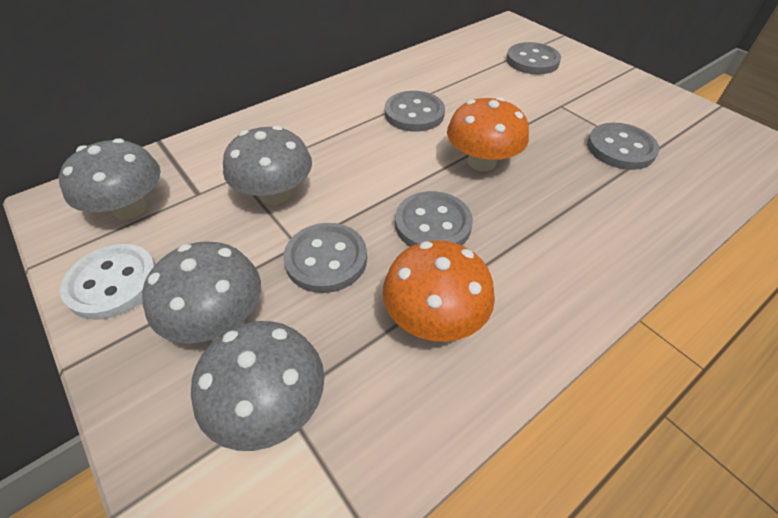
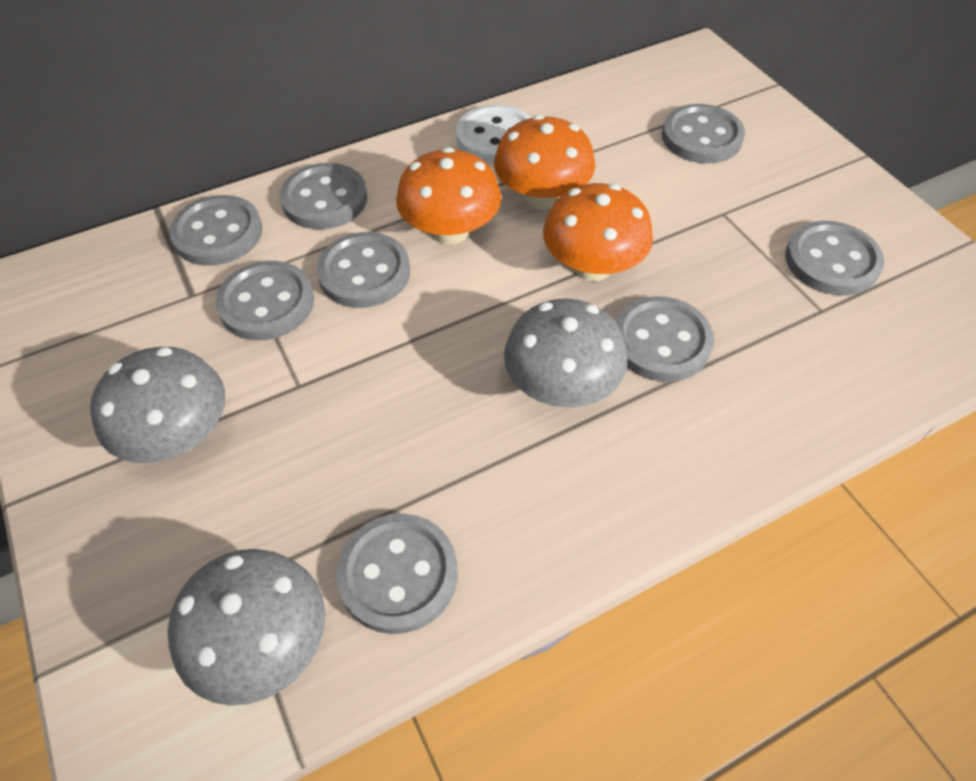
grey button: [283,223,367,293] [385,91,445,132] [395,191,473,247] [506,42,561,74] [587,123,659,170] = 5 -> [169,195,262,266] [215,261,314,340] [280,163,367,229] [316,232,410,308] [336,513,458,634] [615,296,714,382] [662,104,745,163] [785,221,884,296] = 8
grey mushroom: [59,138,161,220] [142,241,261,343] [191,321,325,451] [223,126,312,205] = 4 -> [90,347,225,463] [168,549,325,706] [504,299,628,408] = 3
orange mushroom: [382,240,495,342] [447,97,529,171] = 2 -> [396,147,501,245] [494,115,595,210] [543,183,653,281] = 3

